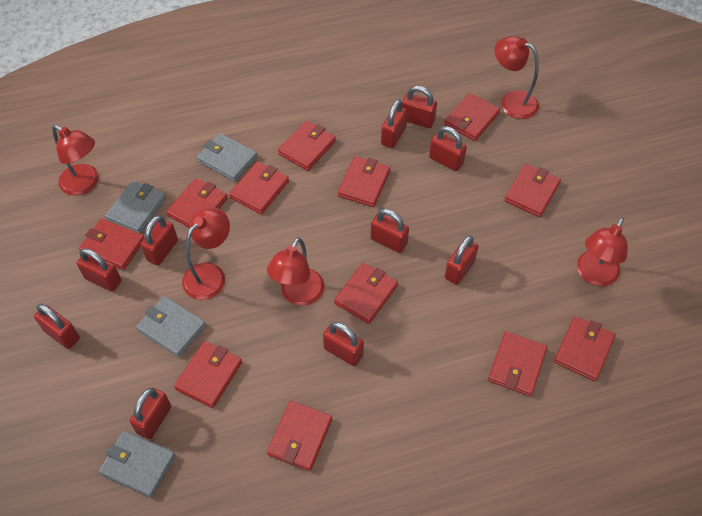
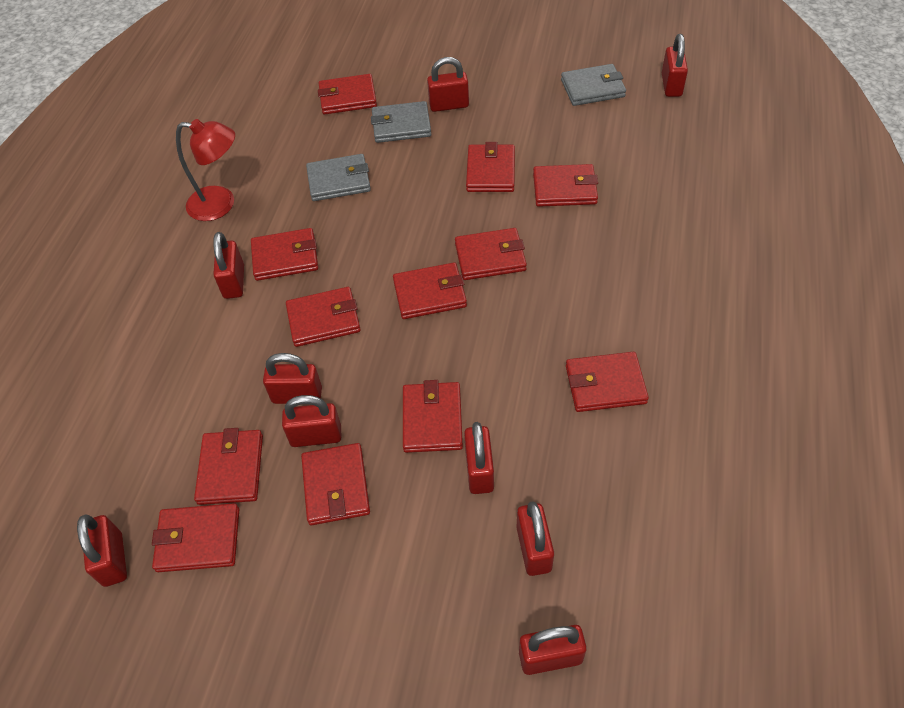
grey wallet: [99,431,176,498] [105,180,166,233] [136,296,206,357] [196,133,258,182] = 4 -> [306,154,371,201] [371,101,431,143] [561,64,626,106] = 3
red lamp: [52,125,99,196] [182,207,230,300] [267,237,324,306] [494,36,539,119] [577,217,628,286] = 5 -> [176,119,235,221] = 1
red padlock: [34,304,80,349] [77,248,121,292] [130,388,171,439] [141,215,178,265] [323,322,364,366] [370,209,409,253] [381,99,408,148] [402,86,437,128] [429,126,467,171] [445,235,479,285] = 10 -> [77,514,127,587] [213,232,244,299] [263,353,322,404] [282,395,341,447] [427,57,469,112] [464,422,494,494] [516,502,554,576] [519,625,587,675] [662,34,688,97] = 9

